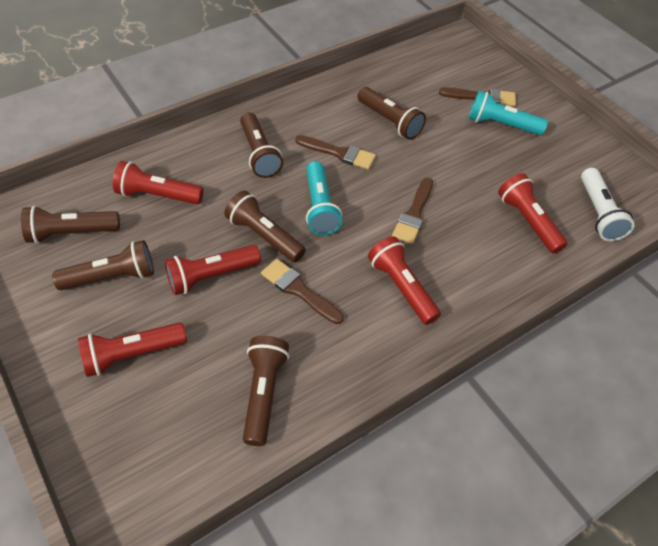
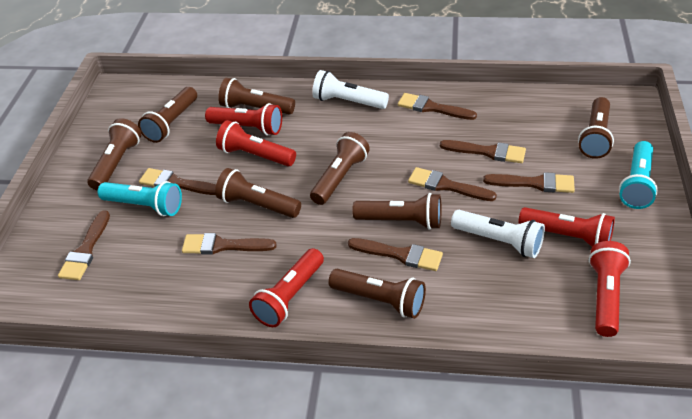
brown brush: [261,259,344,324] [295,135,376,170] [392,178,433,244] [439,87,516,107] = 4 -> [58,210,110,280] [139,168,216,195] [182,233,277,255] [348,238,443,271] [398,93,477,120] [408,167,497,201] [440,140,526,163] [483,172,575,193] = 8
brown flashlight: [21,206,120,244] [52,240,154,290] [224,191,306,262] [240,112,283,178] [243,336,289,446] [357,87,426,140] = 6 -> [87,118,142,191] [138,87,197,143] [215,168,301,218] [218,78,295,115] [310,132,370,205] [328,269,426,319] [352,193,442,230] [578,97,614,159] = 8
white flashlight: [581,168,635,241] = 1 -> [312,70,389,109] [451,210,545,258] = 2

